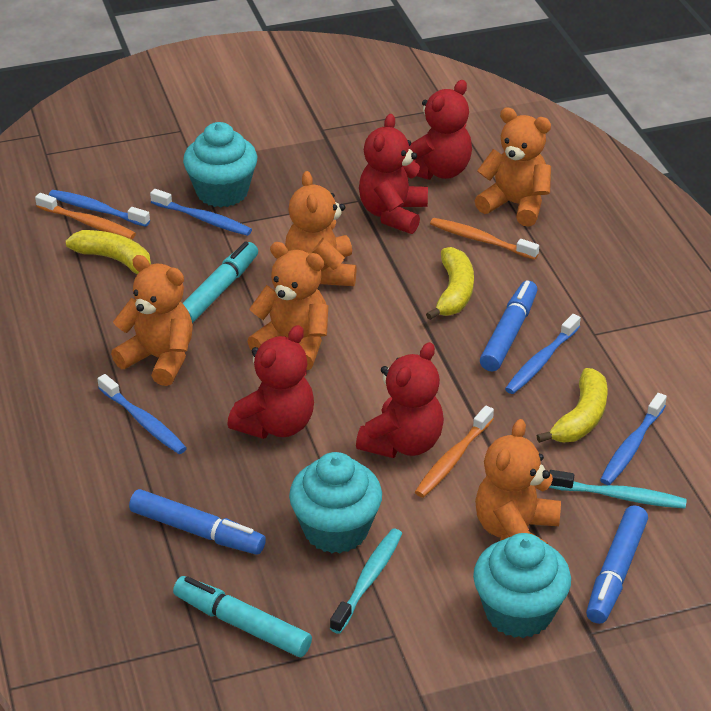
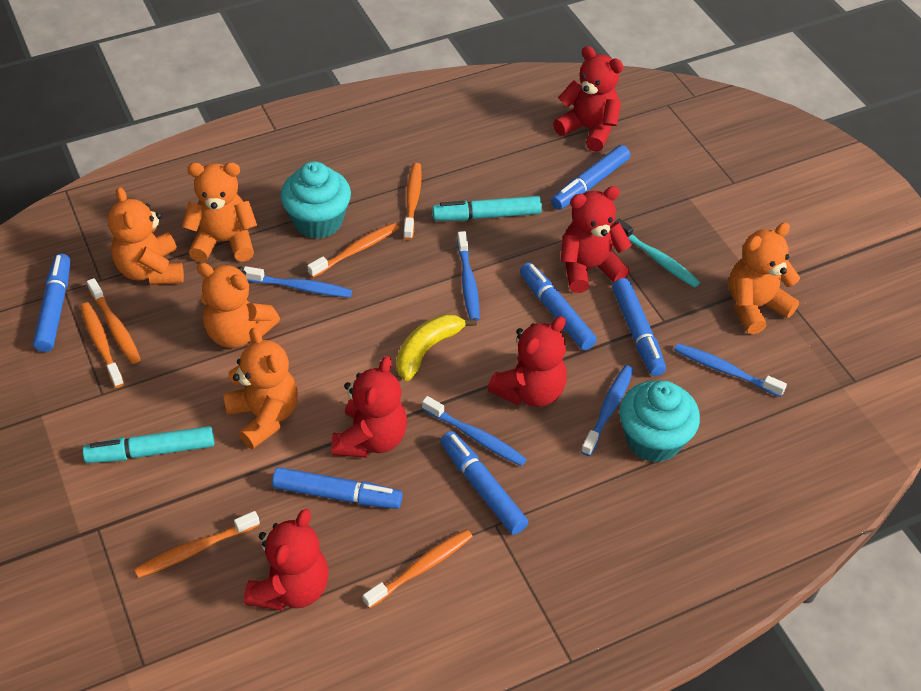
blue marker: [129,489,266,555] [480,280,537,371] [586,505,648,624] = 3 -> [33,254,70,352] [272,467,403,509] [441,431,528,535] [520,262,597,350] [551,145,630,210] [612,278,666,376] = 6
orange toothbrush: [35,193,136,239] [415,406,494,498] [430,218,539,260] = 3 -> [80,302,124,388] [87,278,141,364] [135,511,260,578] [307,222,399,278] [363,529,473,609] [403,163,422,240] = 6
red teddy bear: [227,325,314,439] [356,342,444,458] [359,114,428,234] [409,80,472,180] = 4 -> [244,509,329,611] [331,356,407,458] [488,316,567,407] [553,46,624,152] [561,186,632,293] = 5
turquoise cupcake: [183,122,257,207] [289,452,382,553] [473,533,571,638] = 3 -> [280,161,351,239] [620,380,700,463] = 2
turquoise toothbrush: [330,528,402,634] [549,470,687,509] = 2 -> [614,218,700,288] = 1
yellow banana: [66,230,151,274] [426,247,474,320] [536,368,608,443] = 3 -> [396,314,477,381] = 1

